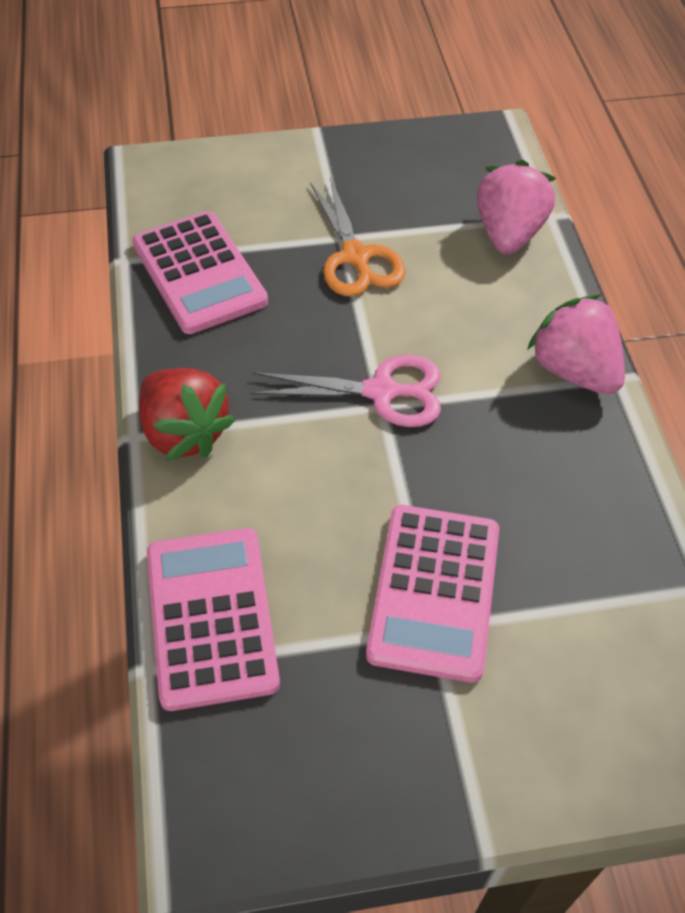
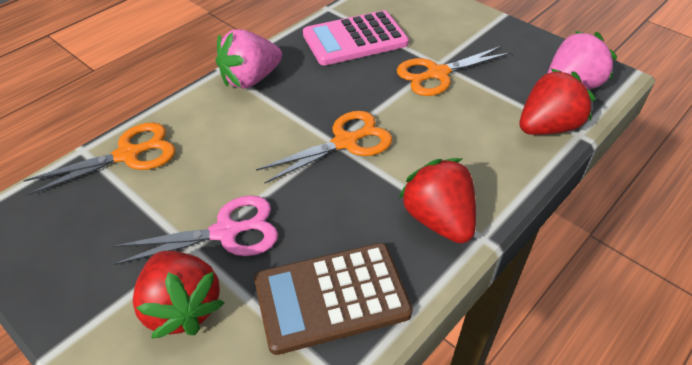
brown calculator: none = 0 -> [254,243,413,355] = 1
orange scissors: [310,177,406,296] = 1 -> [23,122,175,195] [256,111,392,184] [397,46,511,96] = 3
pink calculator: [132,211,268,334] [147,528,280,711] [366,505,499,683] = 3 -> [303,10,409,65] = 1
red strawberry: [139,368,236,461] = 1 -> [133,251,224,339] [398,158,476,243] [520,69,595,135] = 3

